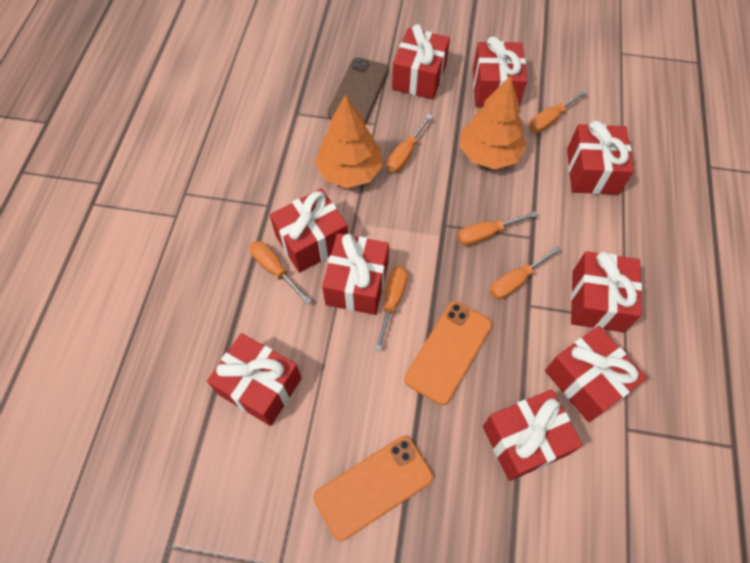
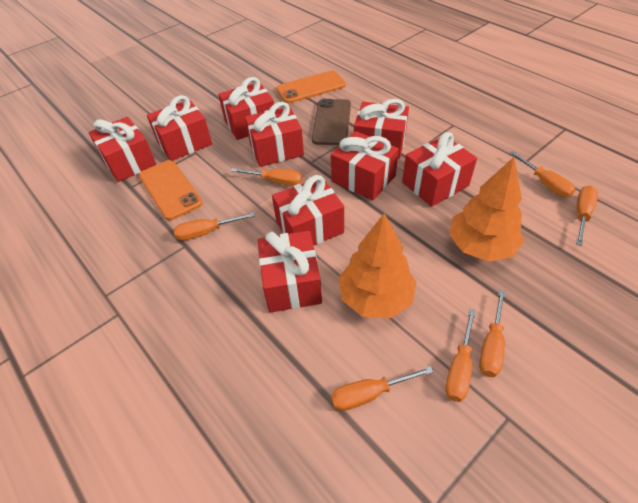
orange screwdriver: [250,241,312,305] [375,267,407,351] [387,114,433,172] [458,211,538,246] [490,246,561,299] [529,89,588,133] = 6 -> [174,212,255,241] [231,168,302,186] [331,366,434,411] [445,309,476,402] [479,290,506,377] [510,151,575,197] [576,186,598,246] = 7

